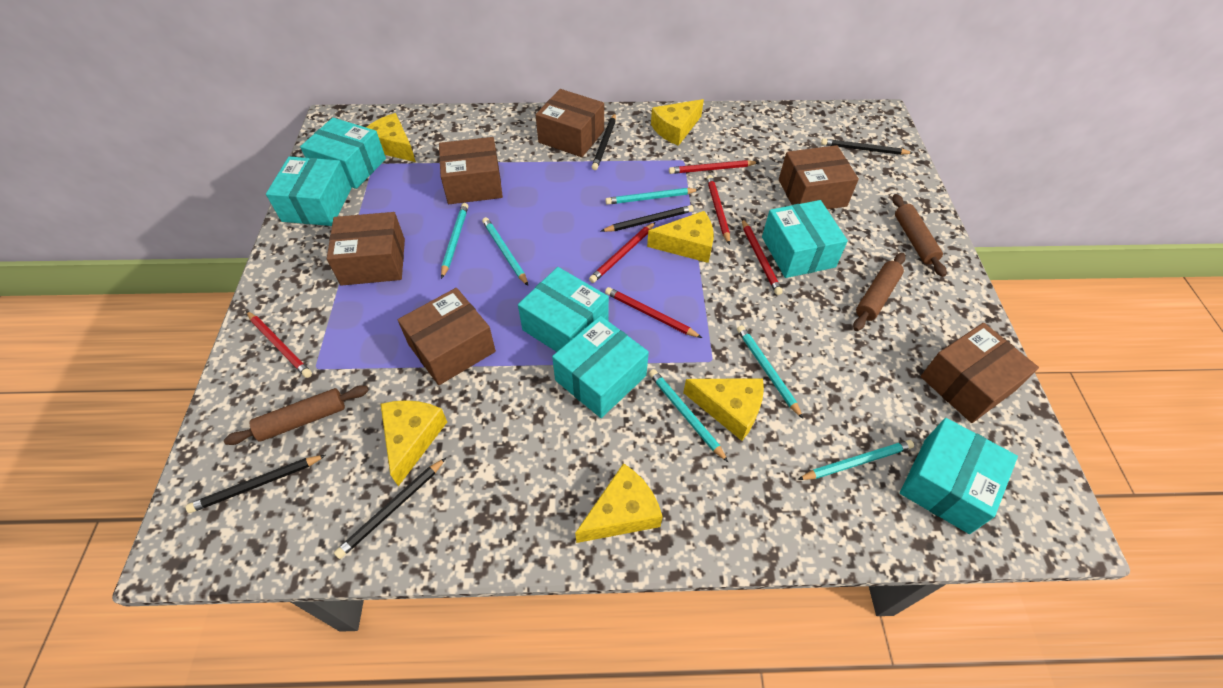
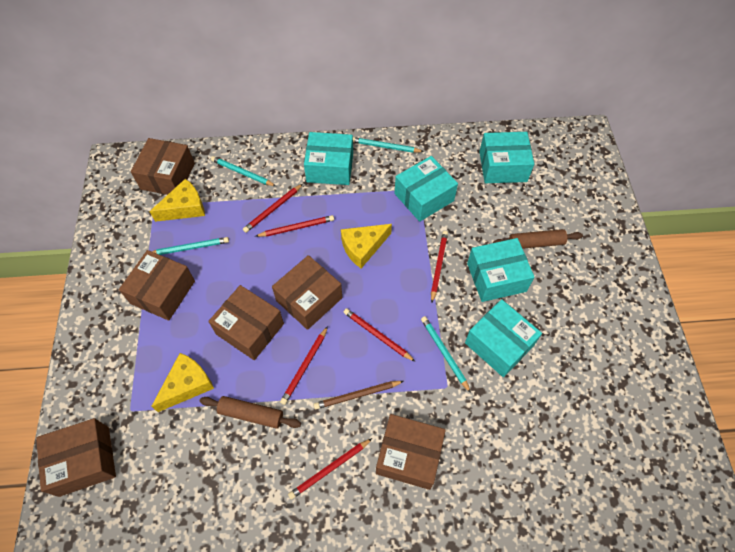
black pencil: [186,455,326,513] [334,458,446,559] [592,113,616,170] [601,205,694,232] [821,139,913,155] = 5 -> none = 0
brown pencil: none = 0 -> [314,381,404,409] = 1
brown rolling pin: [224,385,369,445] [853,253,905,331] [892,194,946,277] = 3 -> [200,396,301,429] [493,229,583,249] = 2
turquoise box: [266,156,351,226] [300,118,386,189] [518,267,609,352] [552,316,649,418] [762,200,848,278] [900,418,1018,534] = 6 -> [304,132,353,185] [394,156,458,222] [465,299,542,377] [467,238,535,302] [479,132,534,183] = 5
turquoise pencil: [441,203,468,279] [482,217,528,286] [605,188,700,205] [649,369,728,462] [737,325,803,419] [797,440,914,480] = 6 -> [152,237,229,255] [211,156,276,186] [353,137,424,153] [421,316,471,393] = 4
yellow cheese: [366,113,416,162] [381,400,447,486] [575,463,663,543] [647,211,713,263] [651,99,704,146] [683,378,764,441] = 6 -> [149,179,205,222] [151,353,214,412] [341,224,392,268] = 3

